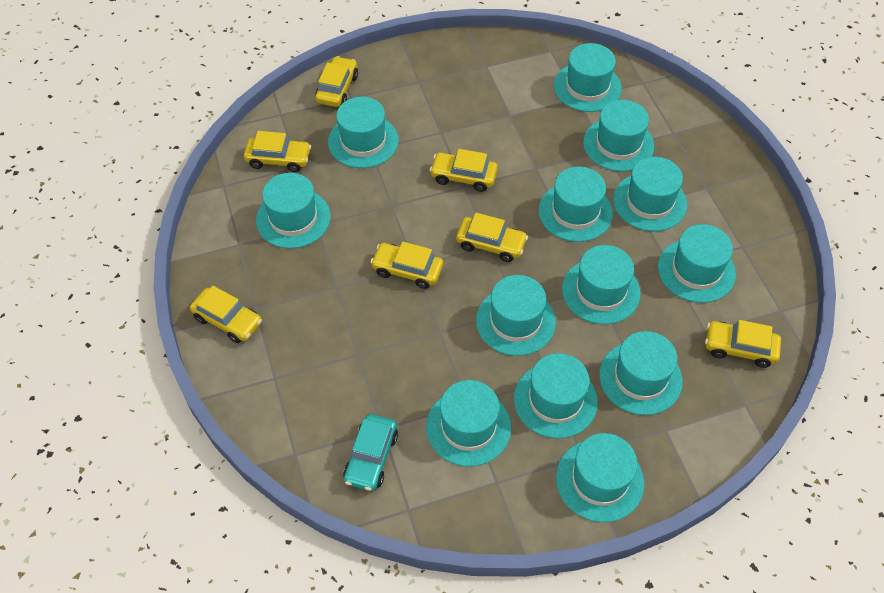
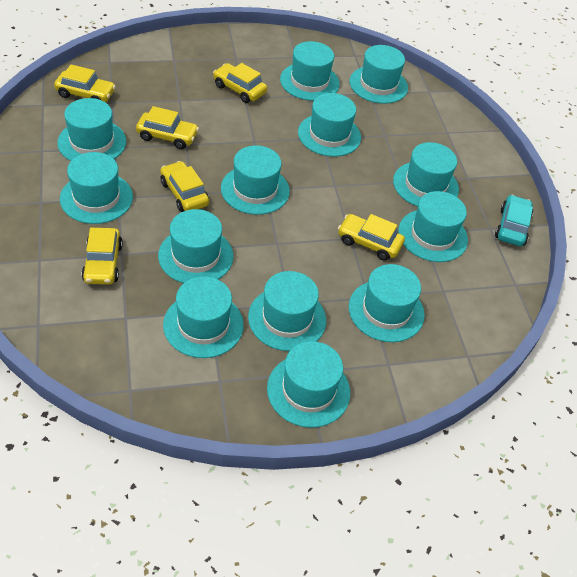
yellow car: [190,286,262,343] [244,131,311,172] [315,56,358,107] [370,242,443,289] [430,149,498,192] [456,213,528,262] [705,320,781,368] = 7 -> [54,64,116,102] [82,228,123,285] [136,106,199,149] [160,161,209,212] [213,63,267,103] [338,214,405,261] = 6

